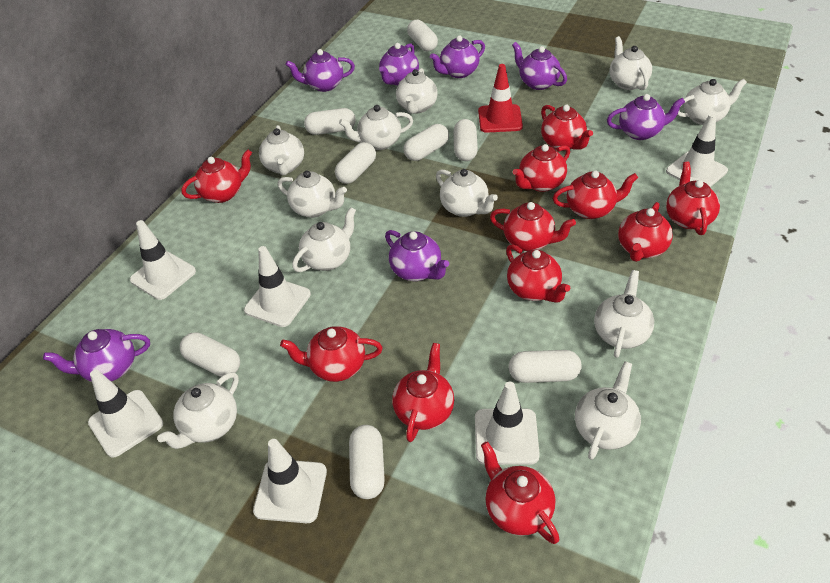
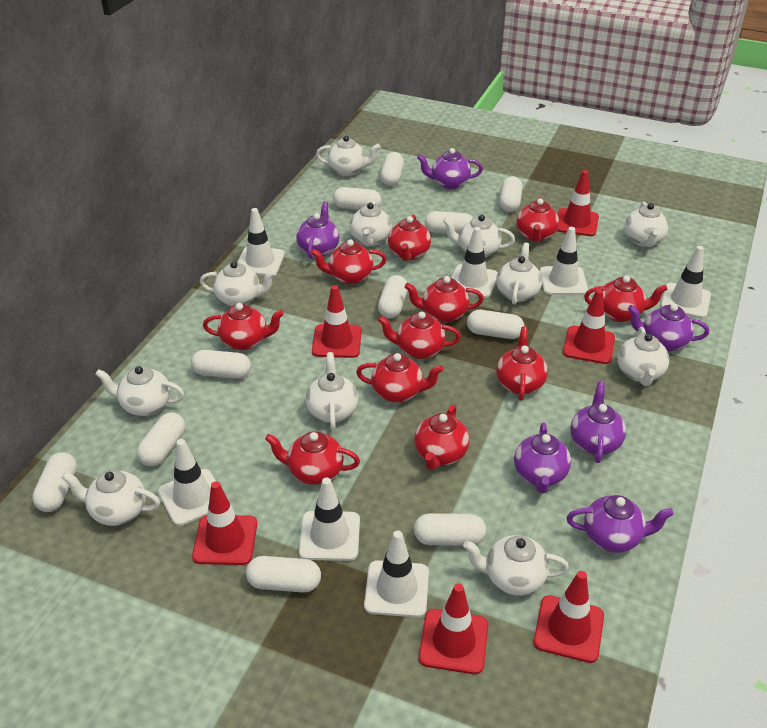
purple teapot: [43,329,150,382] [285,49,355,92] [379,43,419,86] [385,230,449,281] [430,35,485,78] [512,42,567,90] [607,94,685,140] = 7 -> [296,201,340,259] [417,148,483,189] [514,422,571,493] [566,495,674,552] [570,382,626,463] [628,304,709,351] = 6
red traffic cone: [478,64,523,133] = 1 -> [192,481,257,565] [312,285,362,358] [419,583,488,674] [534,571,604,663] [557,170,599,236] [563,289,615,364] = 6
white capsule: [180,332,240,377] [304,108,356,135] [335,142,376,184] [349,425,385,499] [404,124,449,161] [407,19,438,51] [453,119,478,161] [509,350,582,383] = 8 -> [32,452,77,512] [137,412,185,466] [191,350,251,379] [246,556,321,593] [333,187,381,210] [378,275,408,318] [380,152,404,186] [414,513,486,546] [425,211,473,234] [467,310,525,339] [499,176,522,212] = 11
white traffic cone: [88,370,163,458] [130,220,196,300] [244,246,311,327] [253,439,327,523] [475,381,540,465] [666,113,728,187] = 6 -> [158,439,216,526] [237,208,285,276] [299,477,360,561] [364,531,429,618] [451,227,498,298] [540,227,588,295] [661,246,711,318] = 7

